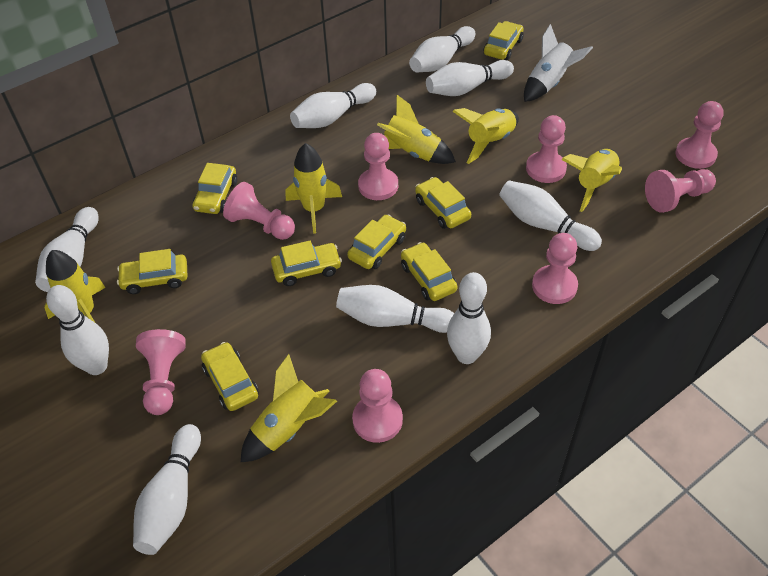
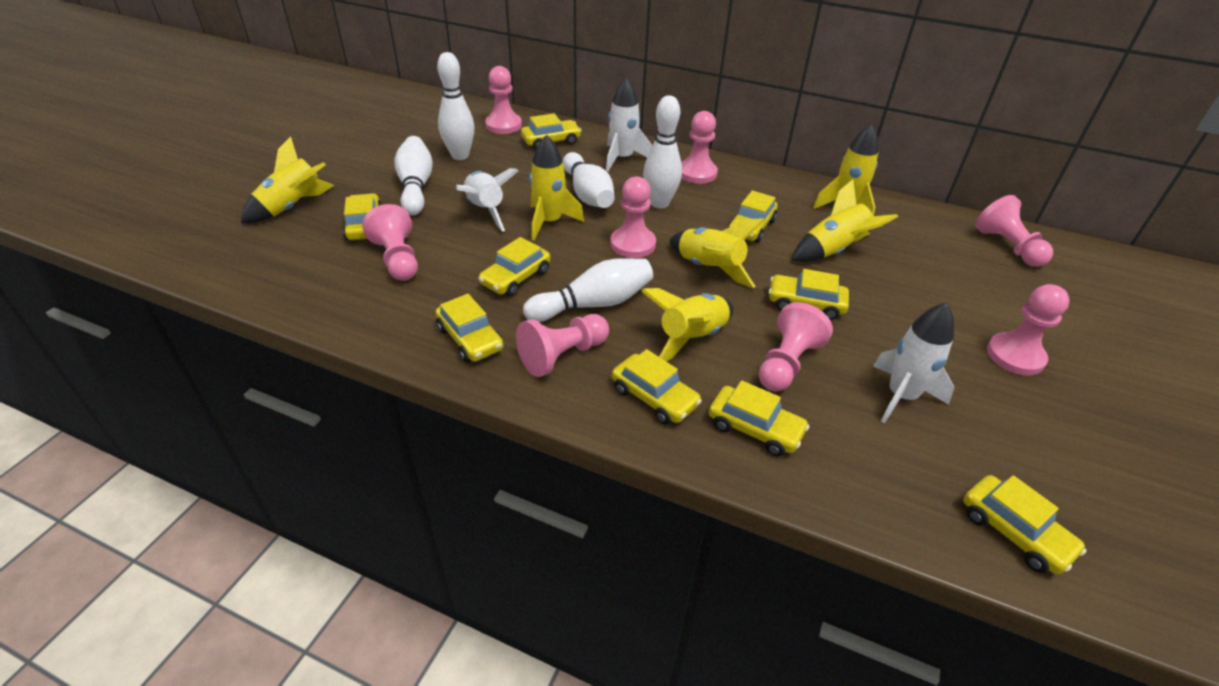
white bowling pin: [35,207,99,292] [46,285,109,375] [133,424,201,555] [290,83,376,128] [336,285,454,333] [409,26,475,73] [426,60,514,96] [447,272,491,364] [499,180,602,251] = 9 -> [394,136,433,215] [437,52,475,160] [523,258,653,322] [563,152,615,208] [643,95,682,209] = 5
white rocket: [524,24,593,102] = 1 -> [456,168,518,232] [606,77,652,172] [873,303,954,423] = 3
yellow car: [117,249,187,294] [193,163,237,214] [201,342,259,411] [271,241,342,286] [347,214,406,269] [401,242,458,301] [415,177,471,229] [483,21,524,60] = 8 -> [343,193,382,240] [435,294,504,362] [478,237,551,296] [521,113,582,149] [612,349,702,425] [709,380,810,456] [728,190,778,243] [768,269,849,320] [963,475,1087,574] = 9

